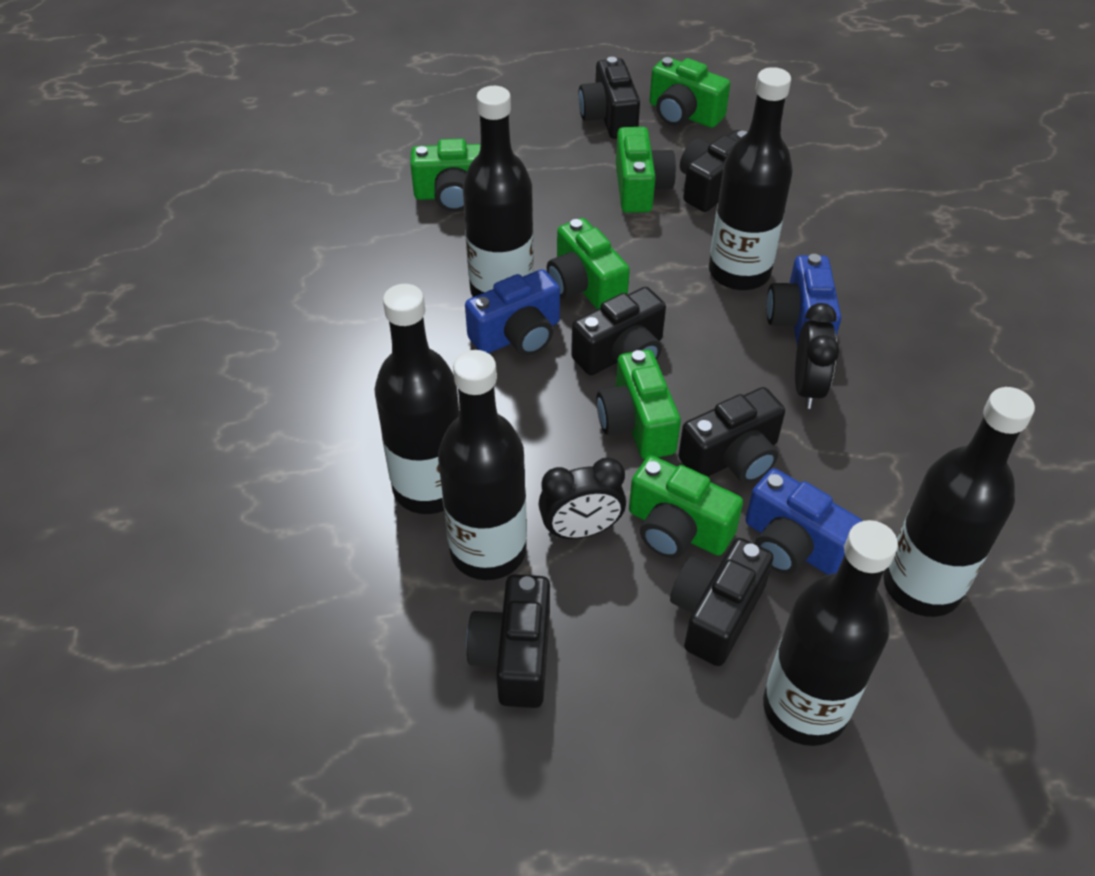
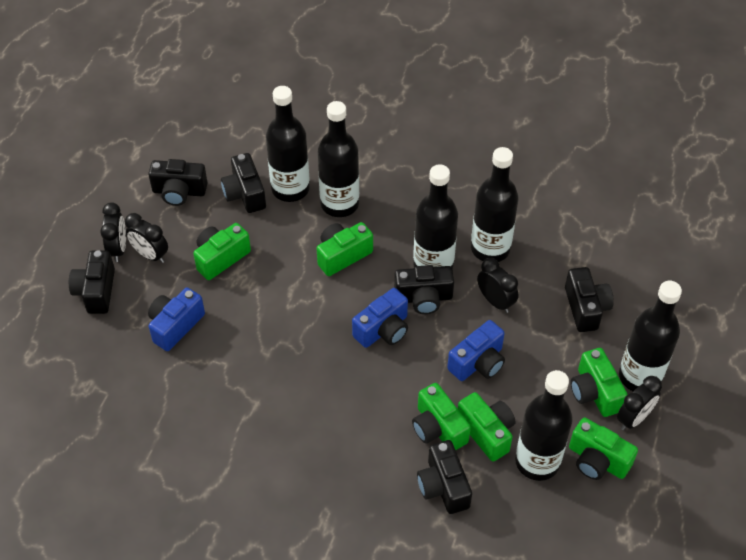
black clock: [538,457,626,539] [795,303,839,409] = 2 -> [100,202,126,262] [125,213,168,263] [477,258,519,313] [617,376,662,430] = 4

